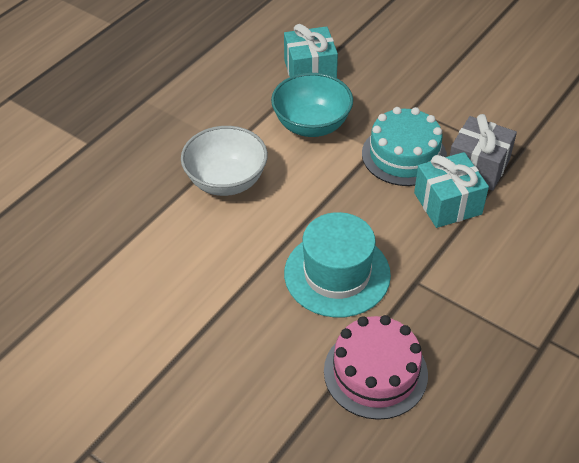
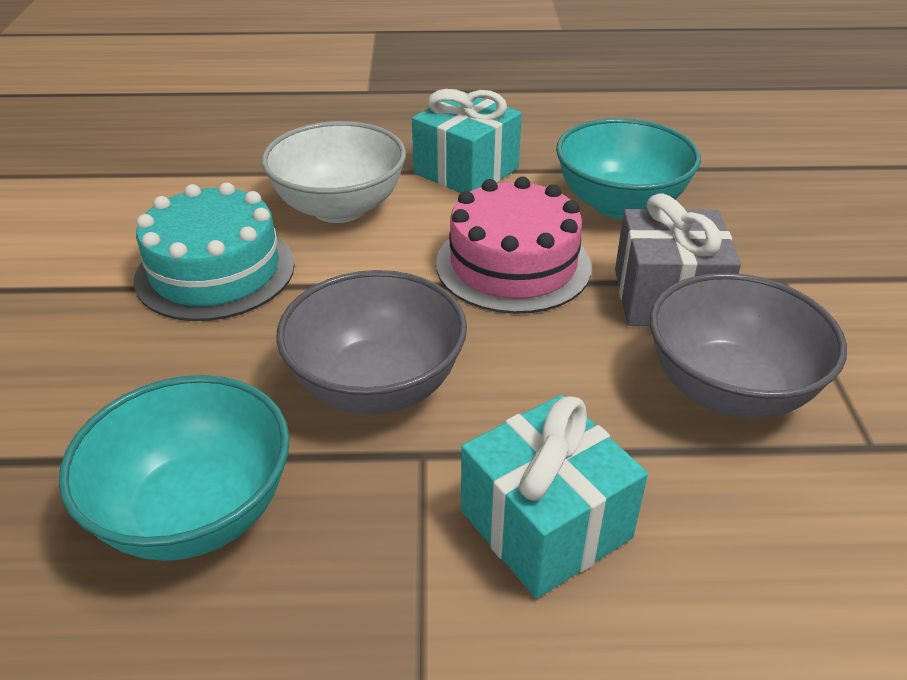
grey bowl: none = 0 -> [276,270,467,414] [650,273,847,418] = 2
turquoise bowl: [271,73,353,137] = 1 -> [59,375,290,561] [556,118,701,219] = 2
turquoise hat: [284,212,391,318] = 1 -> none = 0

